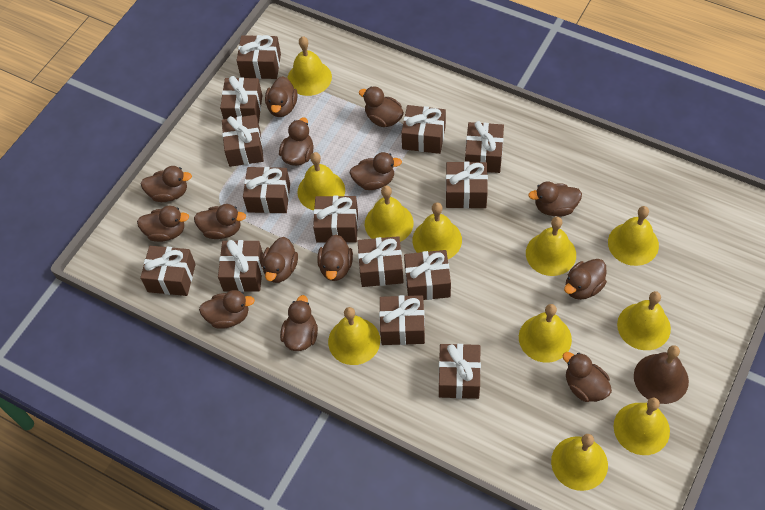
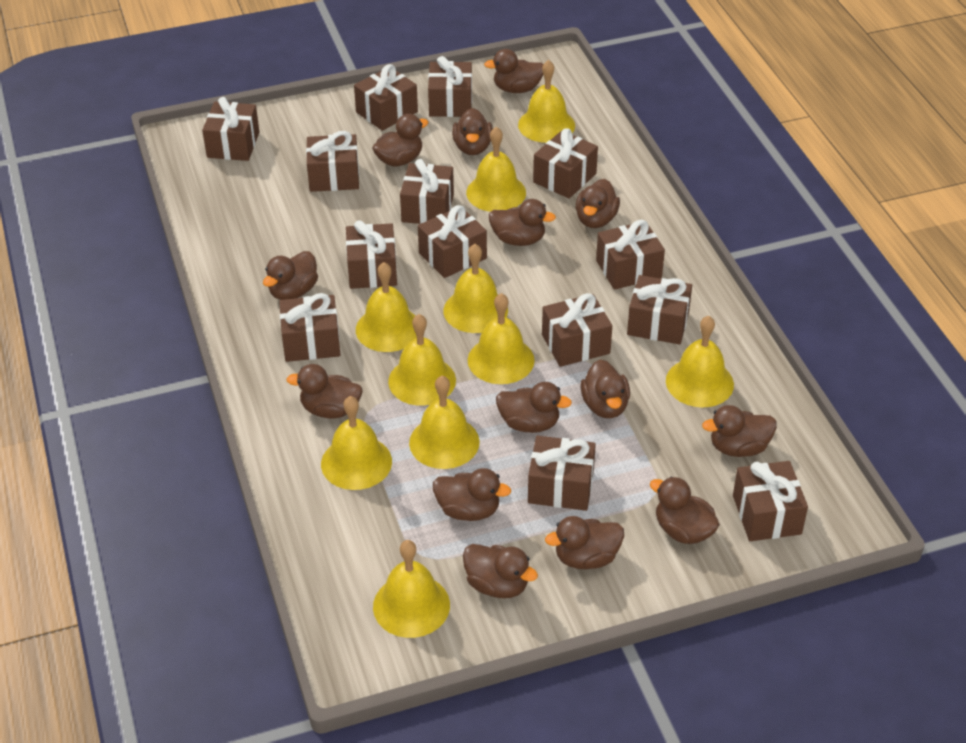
brown bell: [634,345,689,404] = 1 -> none = 0
yellow bell: [288,36,332,96] [297,152,345,210] [328,307,380,365] [365,186,413,242] [412,202,462,259] [519,304,572,363] [526,217,576,276] [551,434,608,491] [608,206,659,266] [614,398,670,455] [617,291,671,350] = 11 -> [321,396,392,490] [356,262,417,352] [373,540,450,638] [388,314,456,406] [409,376,480,469] [443,244,508,333] [466,127,526,212] [468,293,535,384] [518,60,575,143] [666,316,734,407] = 10

